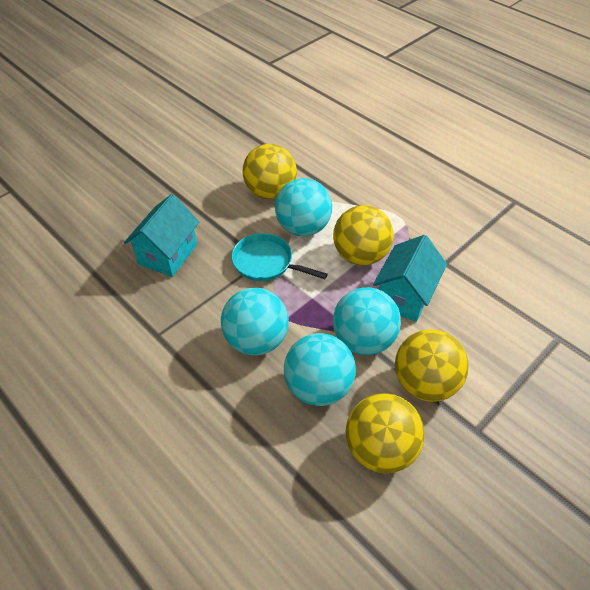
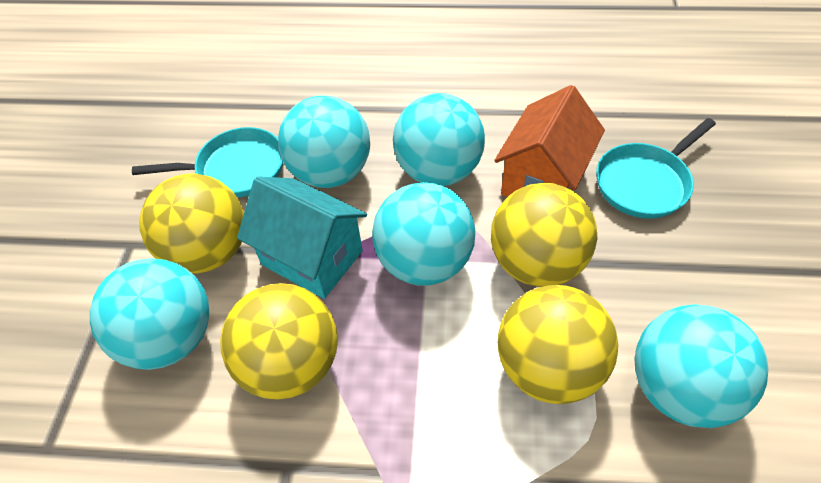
orange house: none = 0 -> [494,85,605,197] = 1
turquoise ball: [221,288,289,356] [275,178,332,236] [284,333,356,406] [333,287,401,355] = 4 -> [90,258,209,370] [278,96,370,188] [372,182,475,286] [393,93,485,186] [634,304,768,428] = 5
turquoise house: [124,194,200,277] [373,235,447,322] = 2 -> [237,176,367,299] = 1
turquoise pan: [231,233,328,281] = 1 -> [132,127,283,197] [596,118,716,219] = 2

